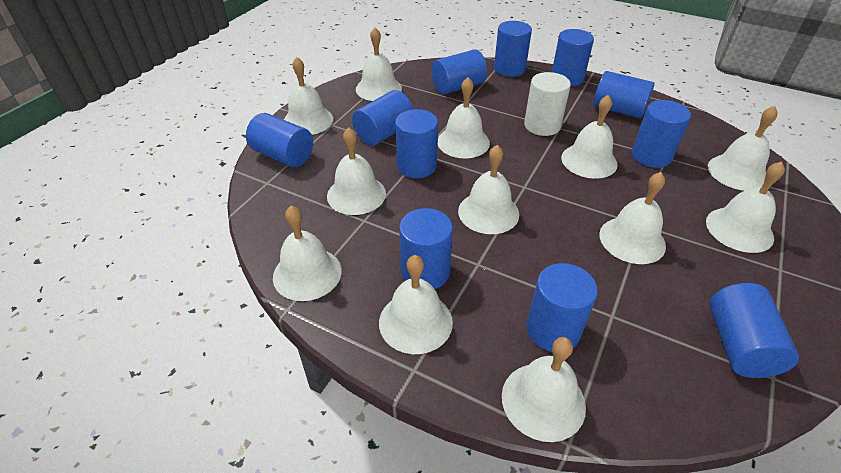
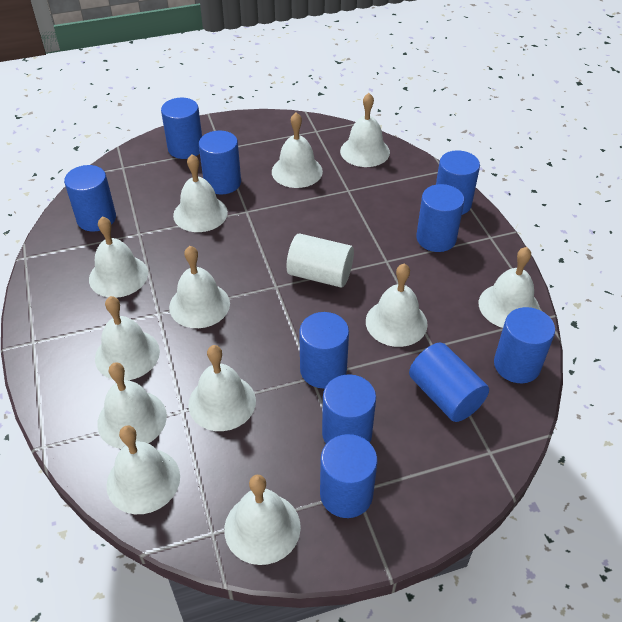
blue cylinder: [246,113,313,167] [352,90,413,146] [395,109,438,178] [399,208,453,289] [431,50,487,94] [494,21,532,77] [527,263,598,352] [552,29,594,86] [593,71,654,118] [632,100,691,168] [709,283,799,378] = 11 -> [64,165,116,232] [161,98,202,159] [199,130,241,194] [299,312,349,388] [320,434,377,518] [322,374,376,444] [409,342,489,422] [416,184,464,252] [436,150,480,215] [494,307,555,383] = 10

